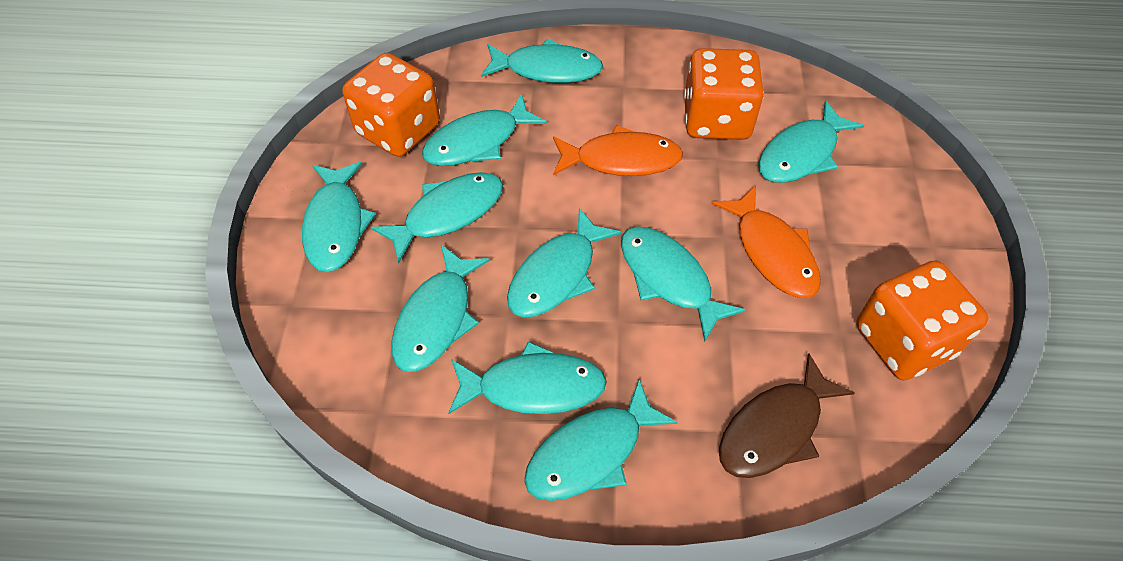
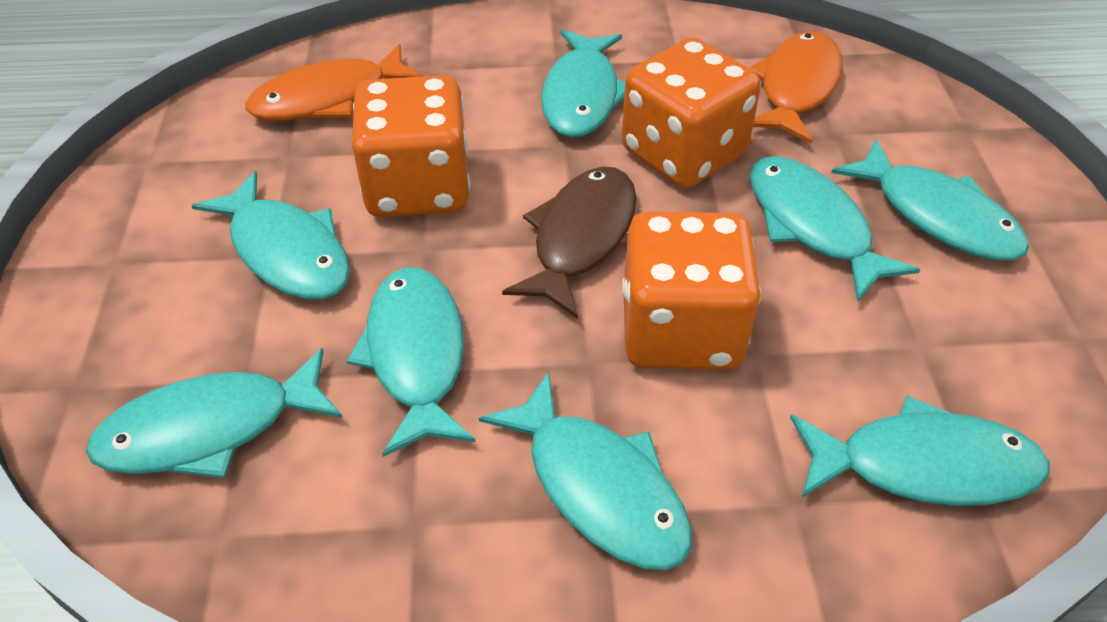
turquoise fish: [302,162,376,272] [371,172,503,264] [391,245,490,372] [422,94,547,166] [448,341,607,414] [481,38,603,83] [507,208,621,318] [524,379,678,501] [621,227,745,341] [758,100,864,183] = 10 -> [86,348,343,478] [191,171,350,299] [346,267,475,457] [479,372,692,570] [541,30,625,137] [749,156,920,302] [790,395,1049,506] [831,139,1029,261] = 8

